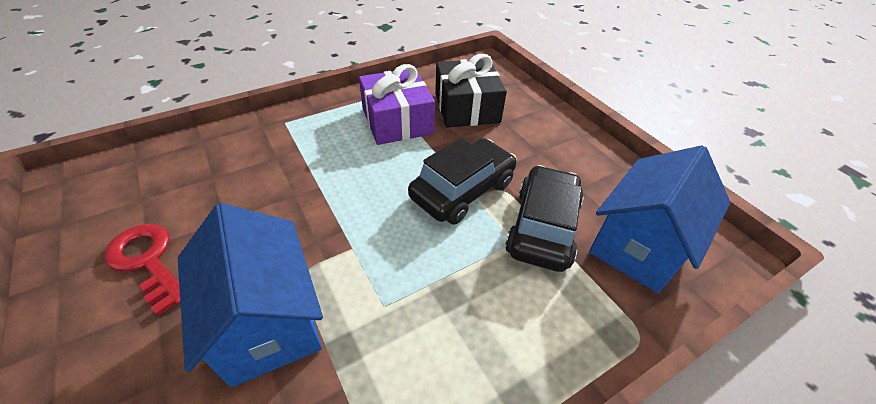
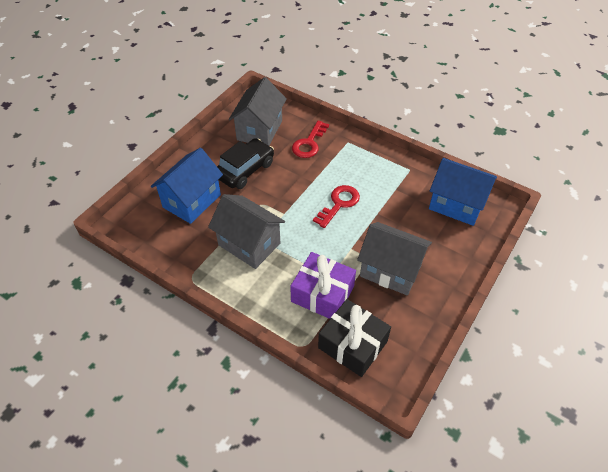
black car: [408,138,517,225] [505,165,584,272] = 2 -> [217,138,274,189] = 1
grey house: none = 0 -> [208,194,285,269] [229,77,287,146] [357,222,432,295] = 3
red key: [104,224,180,316] = 1 -> [292,121,329,158] [313,185,360,228] = 2

